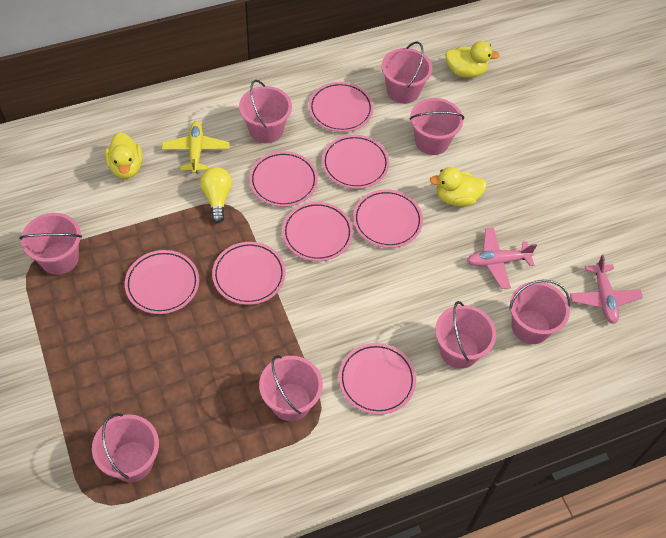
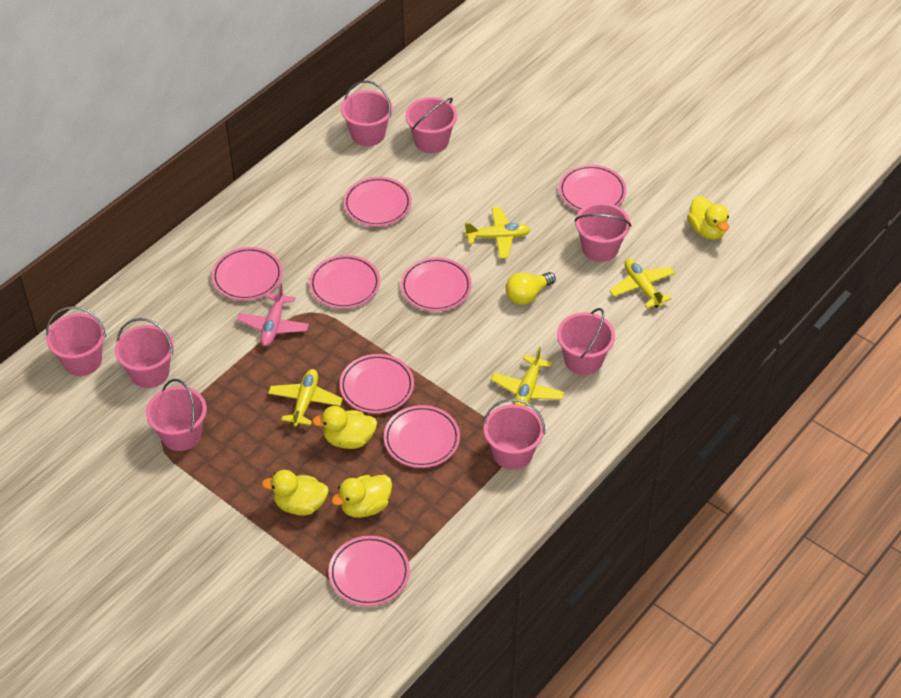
pink plane: [467,228,537,289] [570,255,643,324] = 2 -> [237,283,309,346] = 1
yellow duck: [105,132,143,179] [430,167,487,207] [445,41,500,78] = 3 -> [261,470,329,516] [312,406,377,449] [331,475,392,518] [687,196,729,240] = 4
yellow plane: [162,121,229,174] = 1 -> [268,369,343,427] [465,207,531,259] [491,347,565,406] [609,259,675,308] = 4

